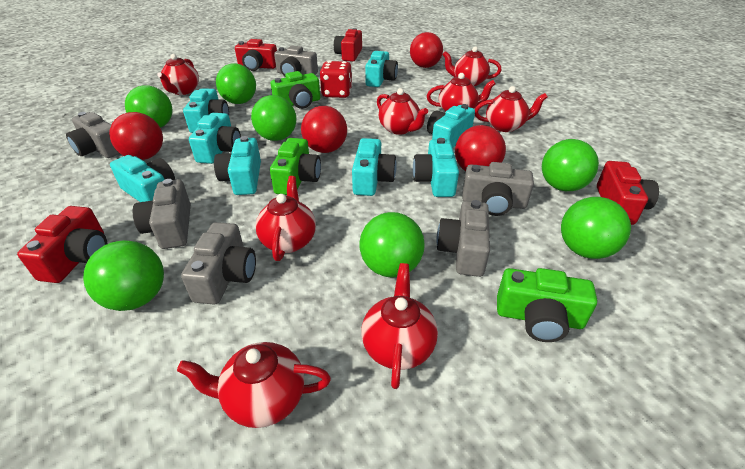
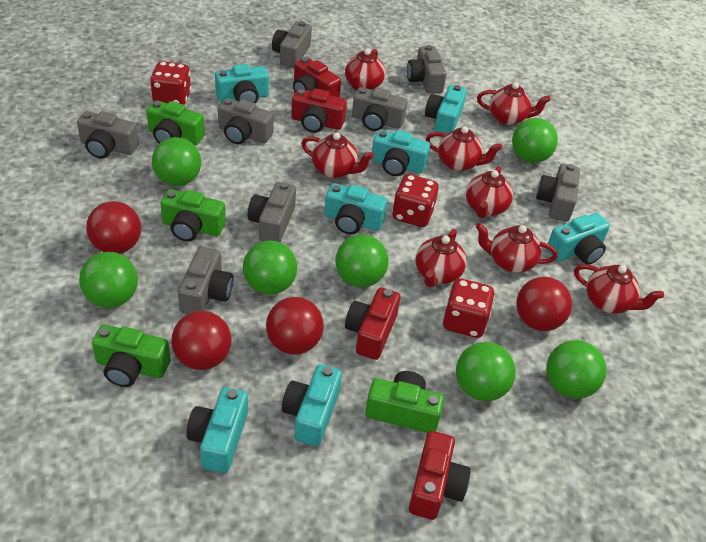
green camera: [270,138,321,195] [271,71,320,109] [497,268,597,342] = 3 -> [92,324,170,387] [146,100,205,145] [160,189,226,241] [365,371,444,433] = 4
grey camera: [66,112,120,158] [133,179,191,249] [181,222,256,305] [274,45,318,76] [436,200,490,277] [462,162,534,216] = 6 -> [77,111,139,159] [178,246,234,314] [218,98,274,144] [248,182,296,242] [272,21,312,68] [352,87,408,131] [407,45,447,94] [536,164,580,222] = 8
red dice: [320,61,352,98] = 1 -> [150,61,191,105] [392,174,439,227] [443,278,495,338] = 3
turquoise camera: [110,155,175,202] [183,89,229,133] [189,113,241,164] [214,136,261,195] [352,138,397,196] [365,51,398,87] [413,138,459,197] [427,104,475,148] = 8 -> [186,387,248,473] [215,64,269,103] [282,364,342,446] [324,183,387,234] [371,130,430,176] [425,85,467,135] [547,213,610,265] = 7

